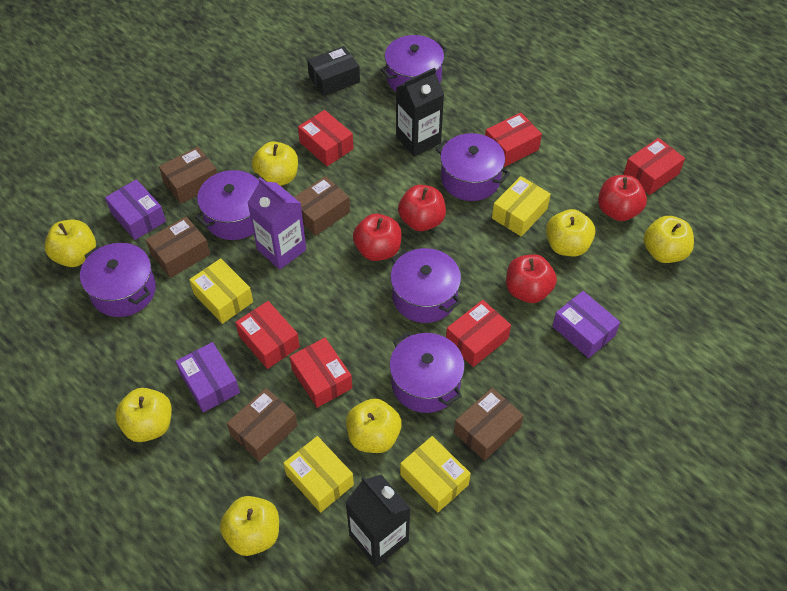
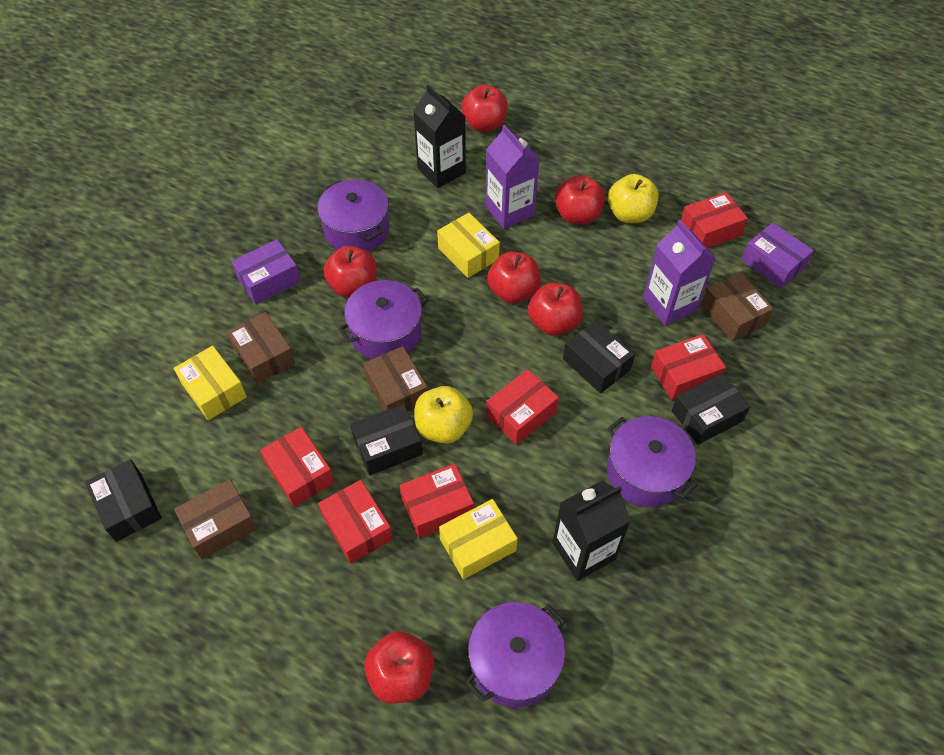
black box: [307,46,360,96] = 1 -> [85,459,162,542] [350,404,423,475] [563,320,635,393] [671,373,750,445] = 4
brown box: [146,217,210,278] [159,147,217,204] [227,388,298,461] [294,176,350,236] [454,388,523,461] = 5 -> [174,479,257,560] [227,312,296,384] [363,346,428,412] [701,272,774,341] = 4
purple box: [105,179,166,240] [176,342,240,412] [552,291,620,358] = 3 -> [232,239,301,304] [741,222,814,288] = 2
purple carton: [248,177,306,270] = 1 -> [485,124,539,229] [643,220,716,325] = 2
purple pot: [80,243,156,317] [195,170,267,240] [381,35,448,92] [389,332,465,413] [390,248,461,323] [436,133,510,201] = 6 -> [317,180,389,252] [338,280,428,359] [465,602,565,708] [607,416,697,507] = 4
red apple: [353,214,402,261] [398,185,446,231] [506,254,557,303] [598,175,647,221] = 4 -> [324,246,377,298] [364,631,434,704] [461,85,508,132] [487,251,541,304] [528,283,583,336] [555,175,605,224] = 6
yellow apple: [44,219,96,267] [115,388,172,442] [220,496,279,556] [252,141,298,186] [346,398,402,453] [546,209,595,256] [644,216,694,263] = 7 -> [414,386,473,444] [608,174,659,223] = 2
yellow box: [189,258,253,324] [283,436,354,513] [400,436,471,513] [492,176,551,237] = 4 -> [174,346,247,420] [437,213,500,278] [439,499,518,579] = 3

